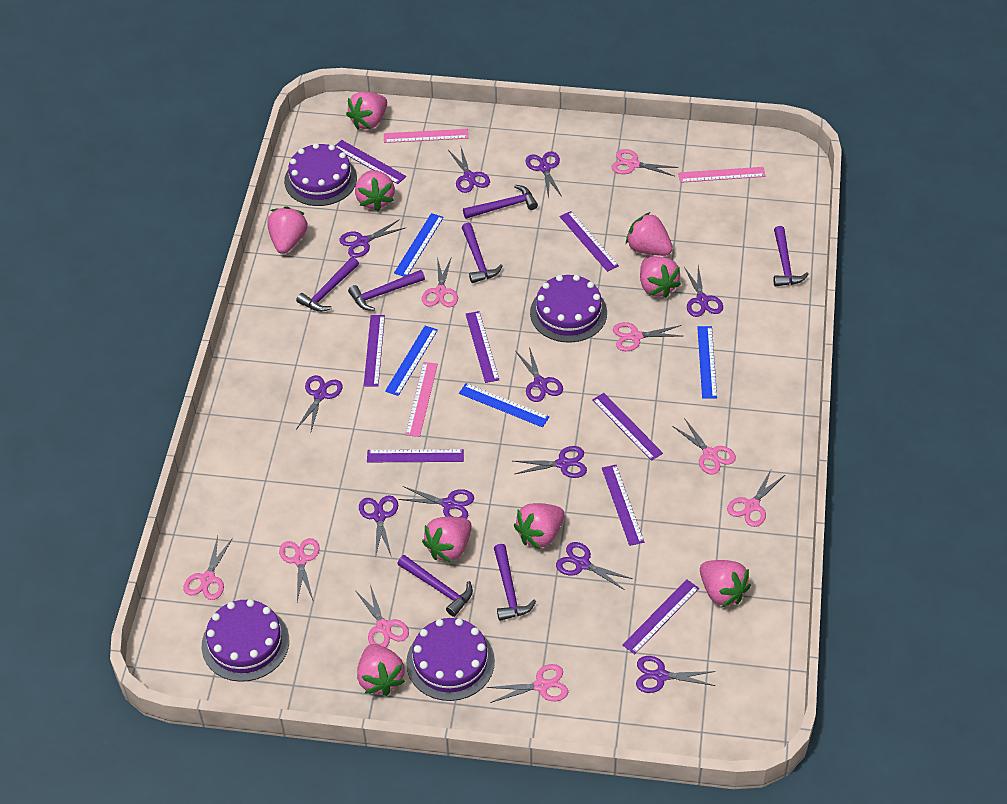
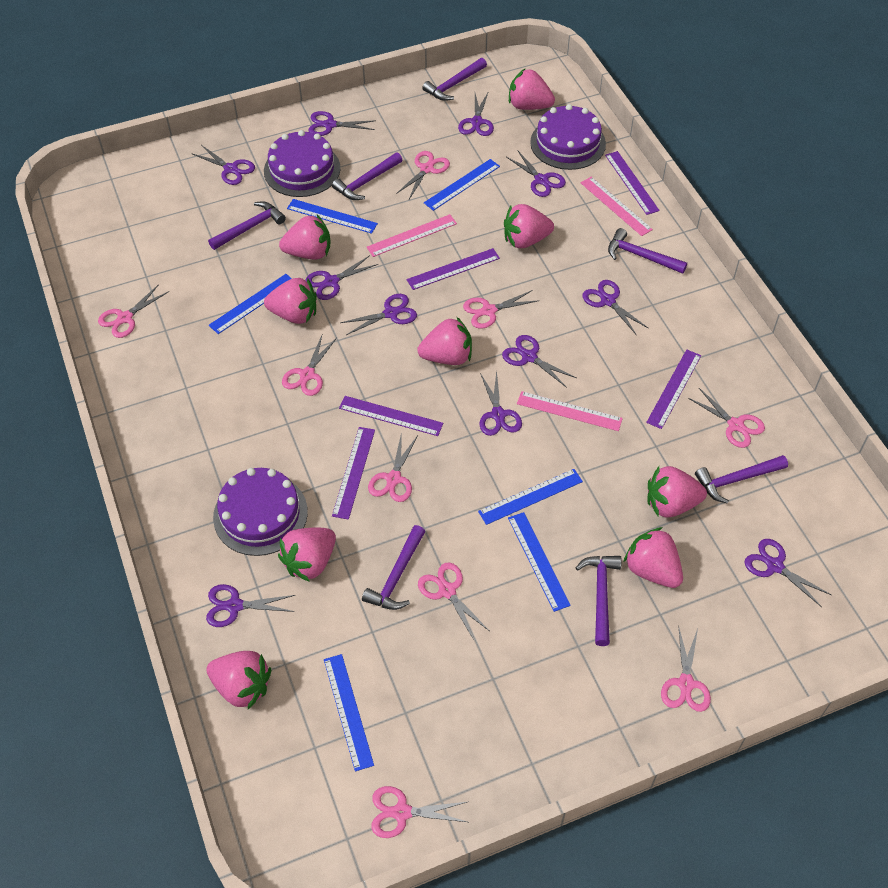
blue ruler: [385,326,438,396] [394,213,444,276] [459,383,549,427] [697,326,717,399] = 4 -> [209,274,292,334] [287,199,378,234] [324,654,374,771] [424,159,500,211] [478,469,583,525] [508,512,571,612] = 6
purple cake: [202,599,289,682] [284,143,357,206] [406,618,495,701] [530,274,607,343] = 4 -> [213,468,308,556] [264,130,341,197] [530,104,606,170] = 3
purple ruler: [335,140,406,184] [364,315,385,387] [367,449,464,462] [466,311,499,383] [559,211,619,272] [592,393,663,461] [602,465,644,546] [622,579,699,654] = 8 -> [332,427,375,520] [339,396,443,436] [407,248,500,290] [605,151,660,215] [646,350,701,429] = 5

